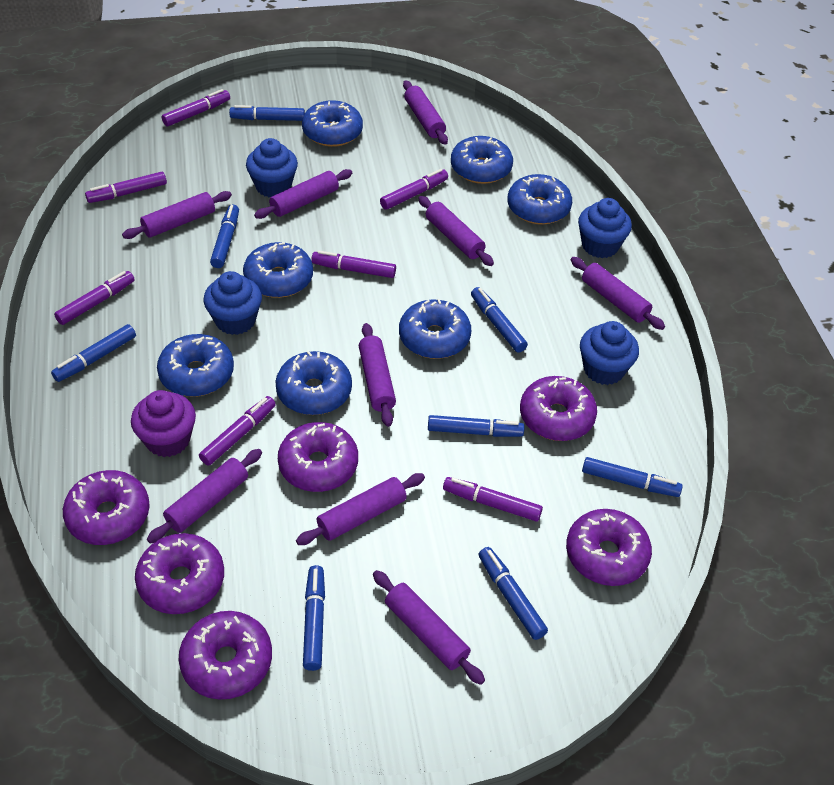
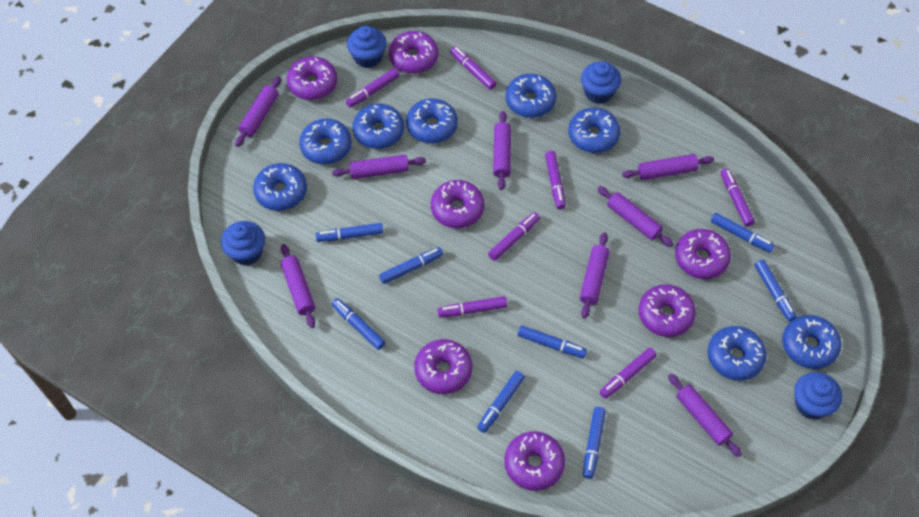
blue donut: [157,334,234,397] [243,242,313,298] [275,351,352,415] [302,100,363,147] [399,299,471,359] [451,136,513,184] [508,174,572,225] = 7 -> [253,163,307,211] [299,118,352,164] [352,104,404,149] [406,98,458,143] [505,74,557,118] [568,108,620,153] [708,326,767,381] [782,315,841,369] = 8
purple cupcake: [131,390,196,457] = 1 -> none = 0
purple donut: [63,470,150,545] [135,533,224,614] [179,611,272,700] [278,422,358,492] [520,376,597,441] [566,509,652,586] = 6 -> [287,56,337,100] [389,31,438,74] [414,339,472,394] [431,180,484,228] [504,431,565,491] [639,284,696,337] [675,229,731,279] = 7
purple rolling pin: [122,191,232,239] [147,449,262,544] [254,169,352,219] [296,473,425,545] [359,323,396,427] [373,570,485,685] [403,80,448,145] [418,196,494,266] [571,257,665,330] = 9 -> [235,76,281,147] [281,244,315,328] [332,154,426,179] [493,111,511,190] [580,233,610,318] [597,186,674,247] [622,154,714,180] [668,374,742,457] = 8

